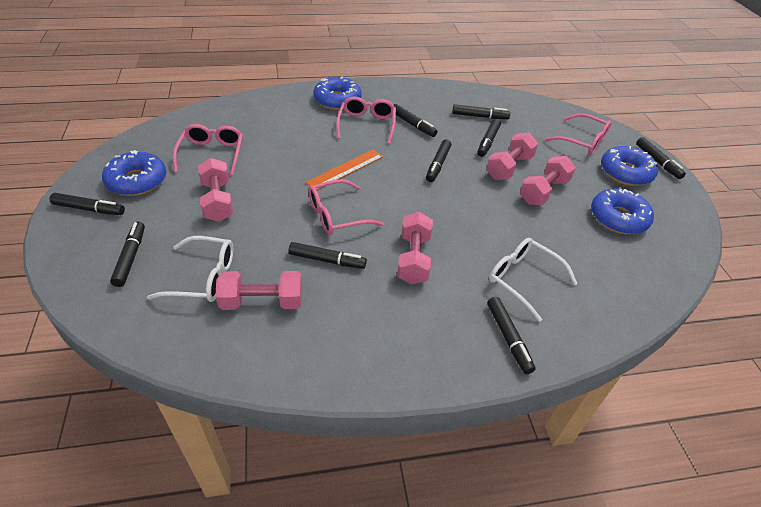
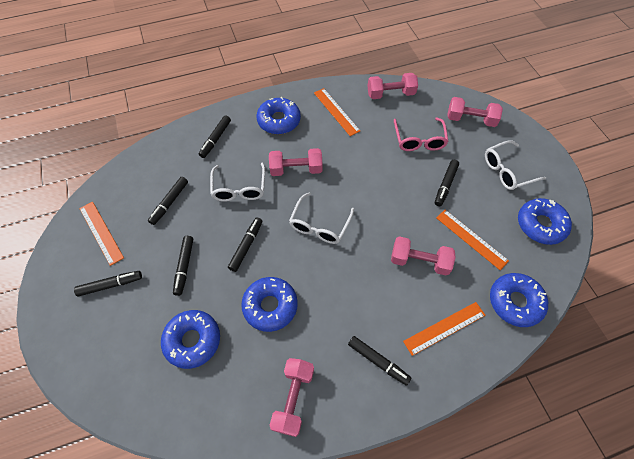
black marker: [50,193,125,215] [110,222,145,287] [289,242,367,269] [394,104,438,137] [426,139,451,182] [452,104,510,119] [477,119,501,157] [487,297,536,374] [636,137,686,179] = 9 -> [74,271,142,297] [148,177,188,225] [173,236,193,296] [199,115,231,158] [228,217,262,272] [348,336,411,386] [435,160,459,206] = 7
blue donut: [102,150,166,196] [313,76,362,110] [591,187,654,234] [601,146,658,186] = 4 -> [161,310,220,369] [241,277,298,332] [257,97,301,134] [490,273,548,327] [518,198,572,245] = 5
orange ruler: [306,149,383,190] = 1 -> [79,202,124,266] [314,88,360,136] [403,302,486,356] [436,210,509,270] = 4
pink glasses: [173,124,243,175] [308,179,384,235] [336,97,396,144] [545,113,612,155] = 4 -> [394,118,449,151] = 1
white glasses: [147,236,233,302] [489,238,577,322] = 2 -> [210,163,265,202] [289,192,354,244] [485,140,546,190] = 3

